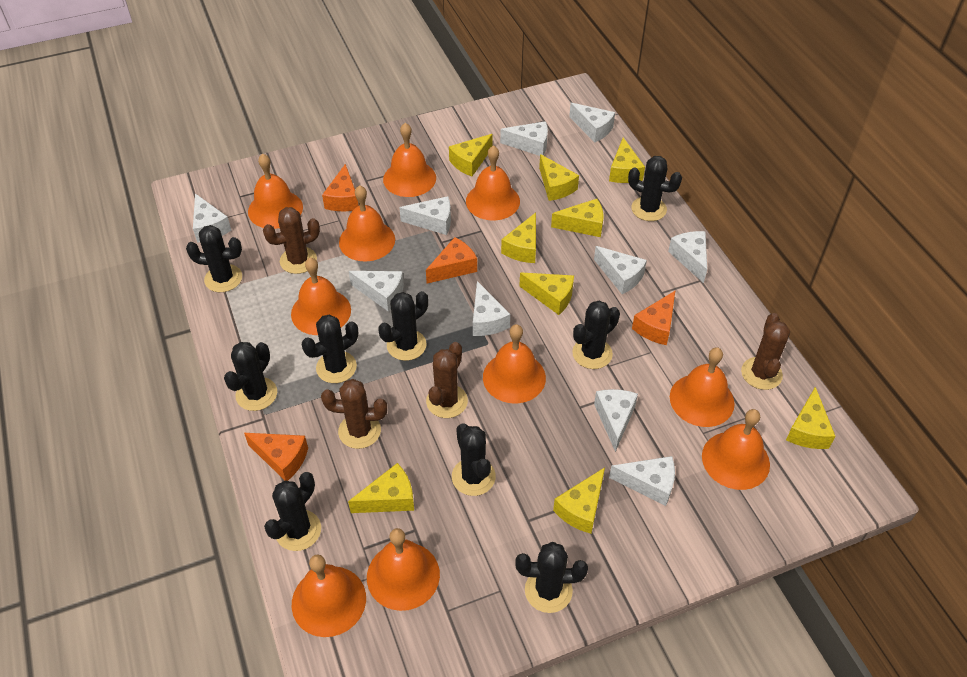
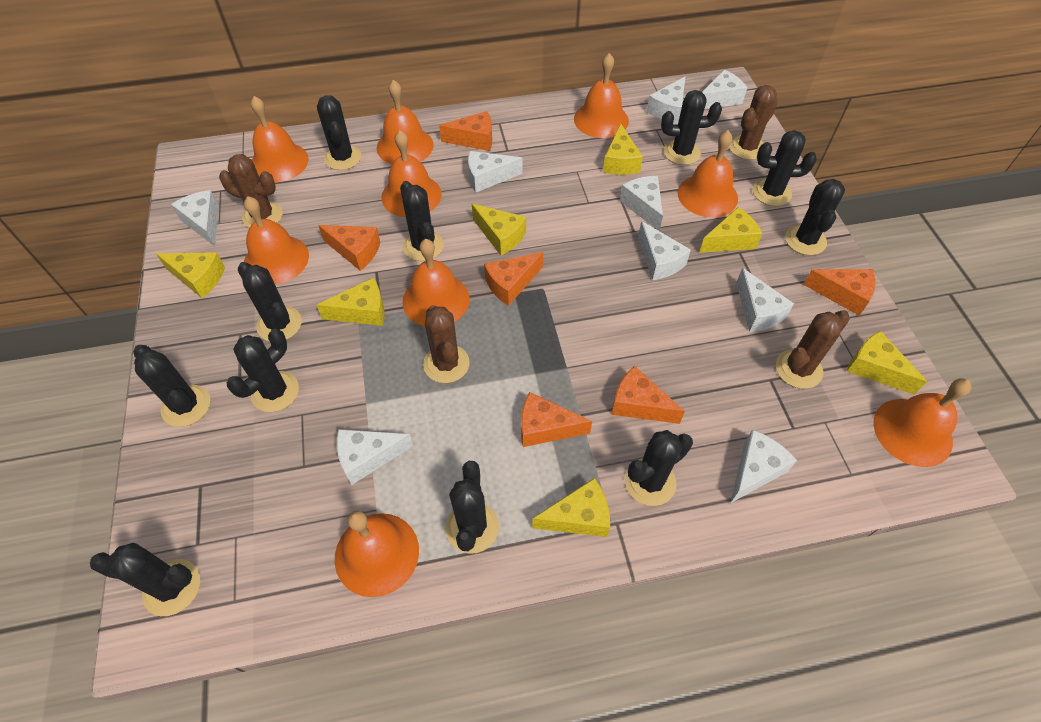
black cactus: [186,225,242,292] [224,342,277,411] [264,472,321,551] [302,314,358,383] [378,291,428,361] [452,423,496,496] [516,542,588,613] [572,300,620,369] [628,156,682,221] = 9 -> [90,543,200,616] [134,345,210,427] [227,329,299,412] [238,262,302,341] [317,95,361,170] [400,181,444,261] [446,461,499,554] [625,430,693,506] [661,90,722,165] [753,130,817,206] [785,179,845,255] = 11
orange bell: [248,154,303,229] [291,258,351,335] [292,554,366,637] [339,185,395,262] [367,528,440,611] [383,123,436,197] [466,145,520,220] [483,324,546,404] [670,347,735,427] [702,409,770,490] = 10 -> [244,196,309,284] [251,96,309,182] [335,511,419,597] [377,80,434,164] [381,130,442,217] [402,239,470,326] [574,53,629,138] [678,130,738,217] [873,378,972,467] = 9
orange cheese: [244,433,308,481] [322,164,359,211] [426,237,477,283] [632,291,675,345] = 4 -> [318,225,381,271] [439,111,492,151] [484,252,543,306] [521,392,592,447] [611,366,685,424] [803,269,876,316] = 6
white cheese: [193,193,232,243] [349,271,404,311] [399,196,451,235] [473,281,510,336] [500,121,548,156] [569,103,615,142] [594,246,647,294] [594,389,638,452] [609,456,675,506] [668,231,707,283] = 10 -> [171,190,219,246] [337,429,413,485] [468,151,522,193] [620,176,663,231] [638,221,691,280] [646,77,685,124] [702,70,748,109] [730,430,797,503] [736,268,794,332] = 9
yellow cheese: [348,463,414,513] [449,134,493,176] [501,212,536,263] [519,272,574,315] [539,154,579,201] [551,199,603,237] [553,467,605,534] [609,138,645,183] [786,387,835,449] = 9 -> [156,252,225,298] [317,278,385,326] [472,204,526,255] [532,478,610,537] [603,123,643,175] [699,207,762,253] [847,331,927,395] = 7

